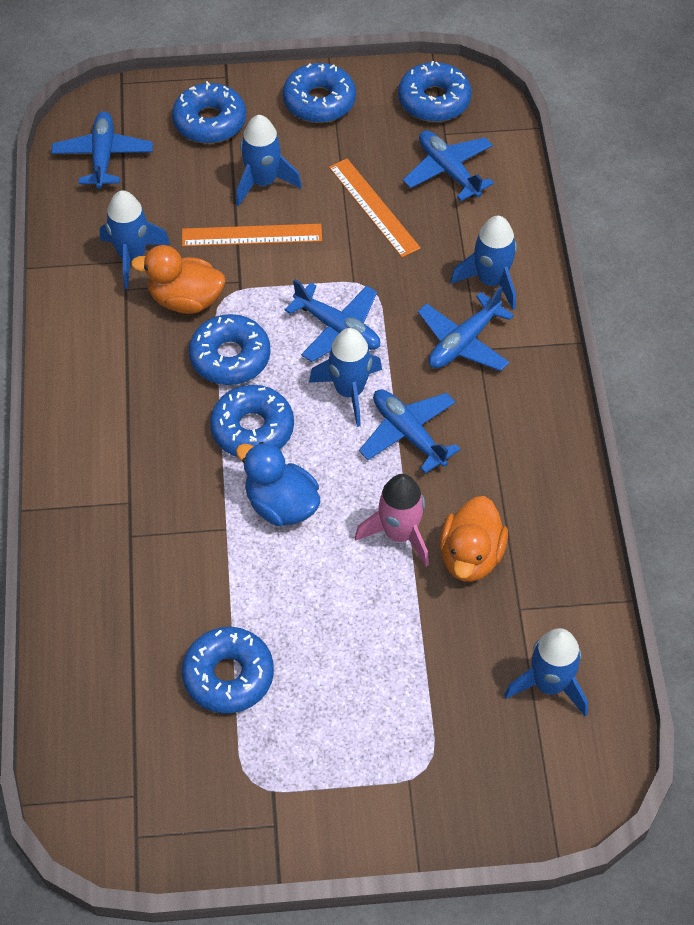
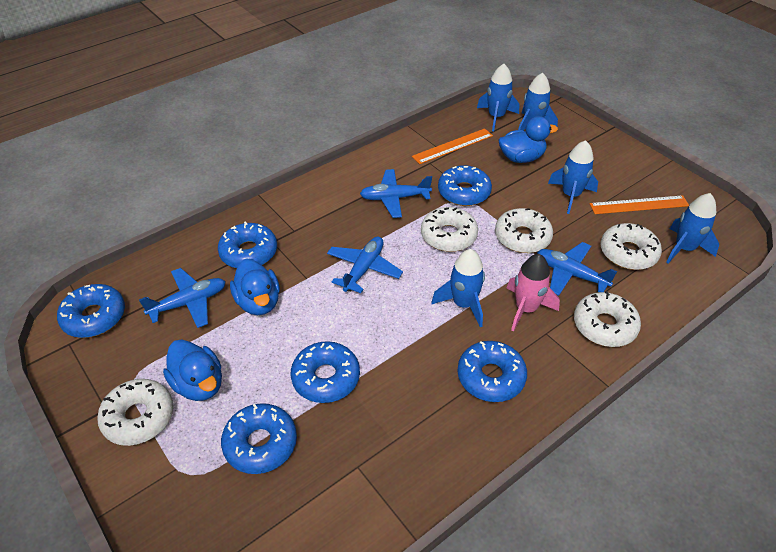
blue duck: [236,442,320,526] = 1 -> [163,339,222,401] [230,258,280,315] [498,116,558,163] = 3
blue plane: [51,111,153,189] [285,279,380,362] [359,389,460,473] [403,130,494,201] [418,286,514,371] = 5 -> [139,268,226,328] [327,237,403,293] [360,169,432,218] [537,242,617,296] = 4
orange duck: [131,245,225,314] [440,496,508,582] = 2 -> none = 0
white donut: none = 0 -> [97,379,173,446] [421,207,478,252] [495,208,553,253] [574,291,641,347] [601,223,662,270] = 5

